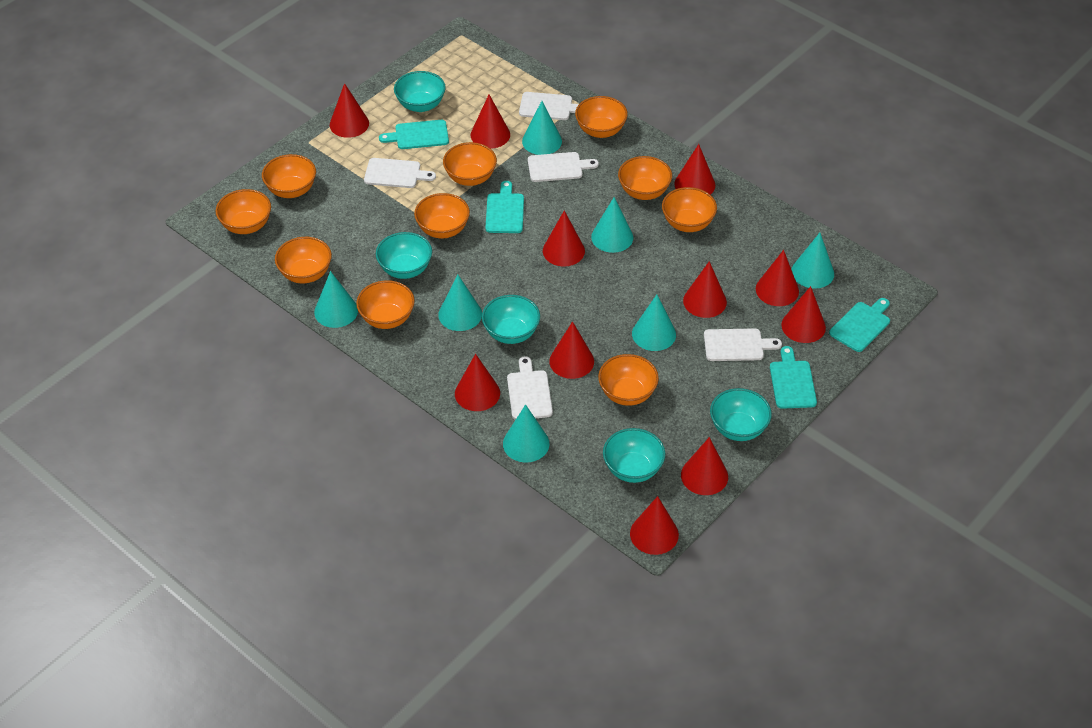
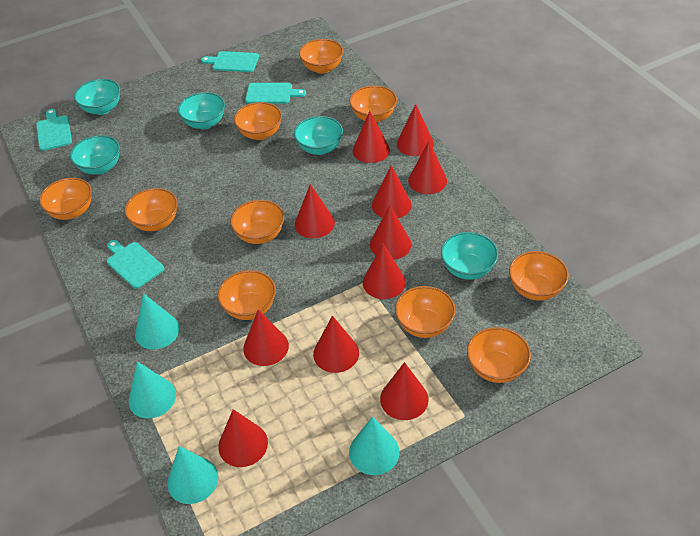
turquoise cone: [314,271,358,328] [438,275,482,331] [503,404,550,463] [522,101,562,155] [591,197,633,253] [632,295,676,351] [791,233,834,289] = 7 -> [129,361,176,419] [135,293,180,349] [167,446,218,504] [349,417,400,475] = 4
white cutting board: [364,158,436,188] [507,356,553,420] [519,92,579,120] [528,152,599,182] [704,328,782,361] = 5 -> none = 0

